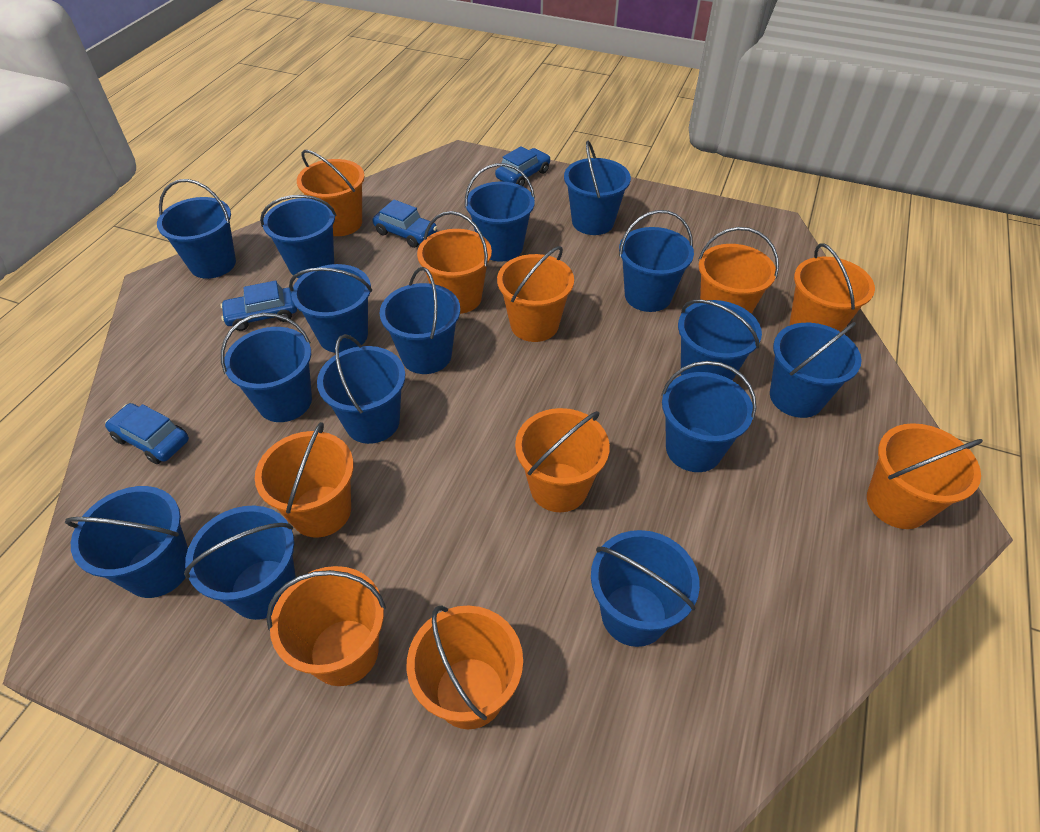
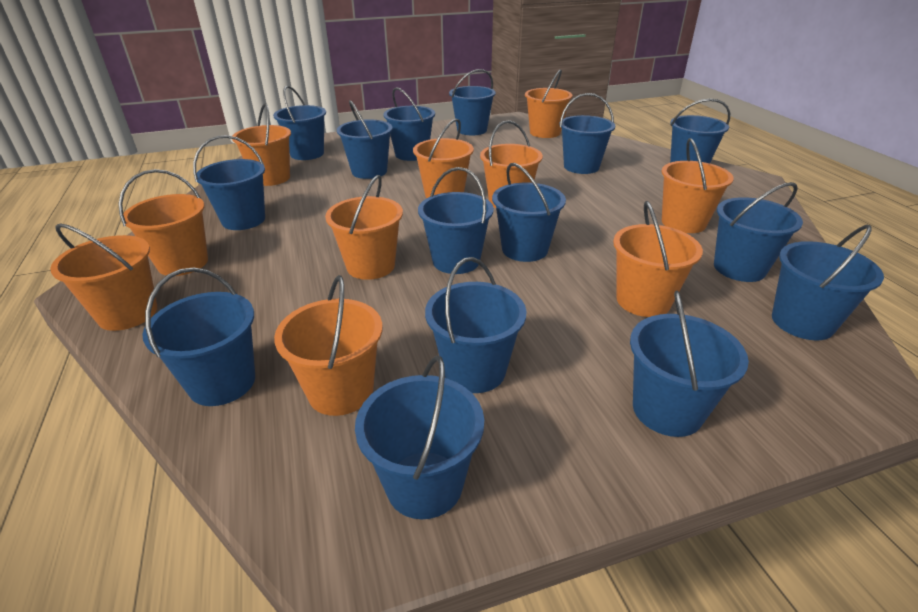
blue car: [105,403,189,464] [220,280,297,331] [373,200,437,248] [495,146,550,186] = 4 -> none = 0

